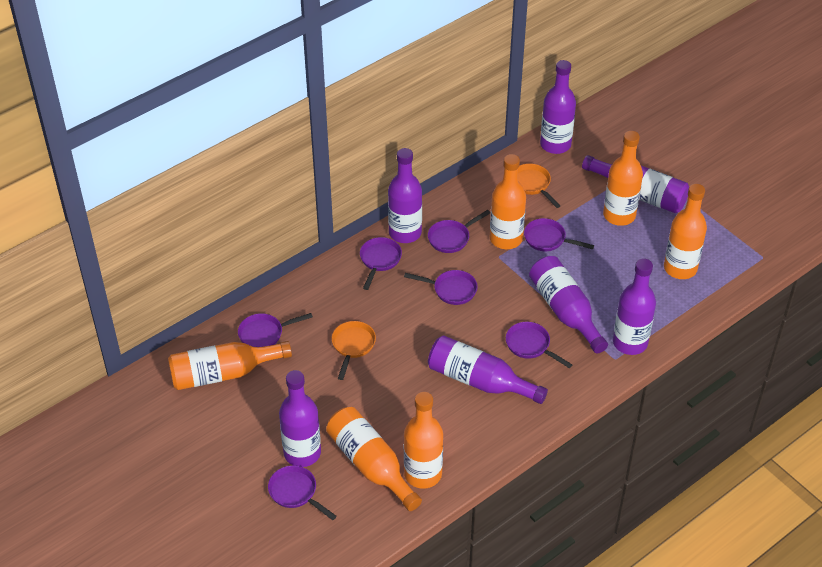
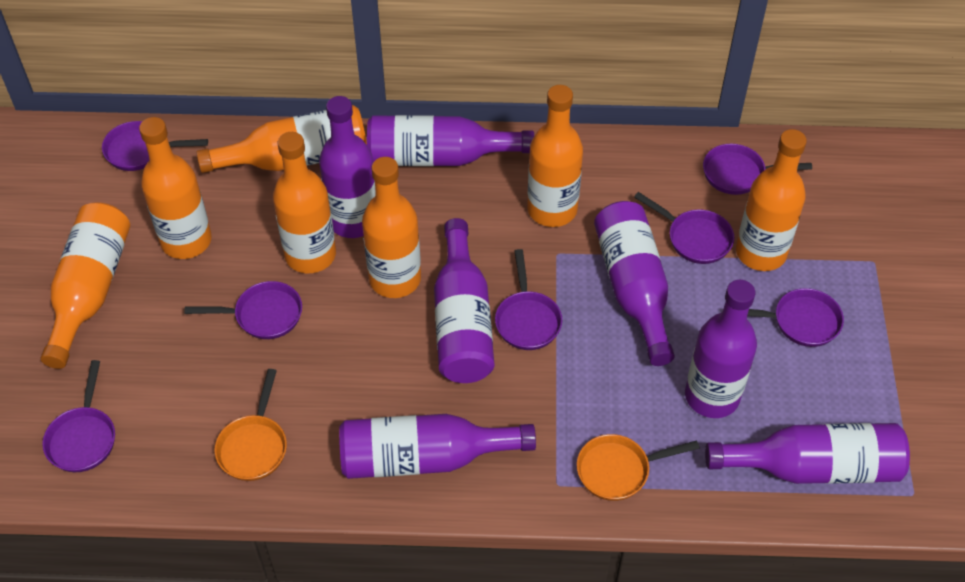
orange bottle: [168,341,292,390] [326,407,422,511] [404,392,443,489] [490,154,526,249] [603,131,643,226] [664,184,707,279] = 6 -> [41,202,130,369] [139,117,212,259] [196,105,367,173] [273,132,336,273] [362,157,421,298] [527,85,583,227] [736,129,807,271] = 7

